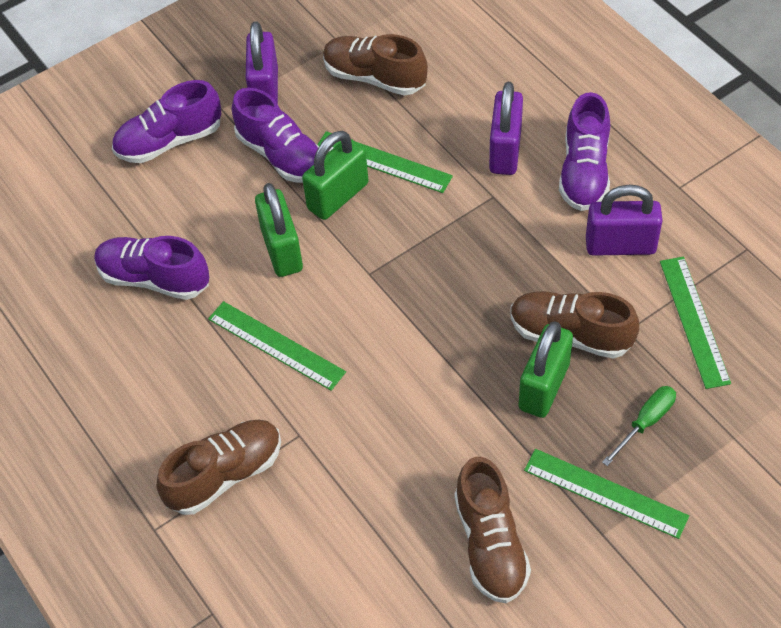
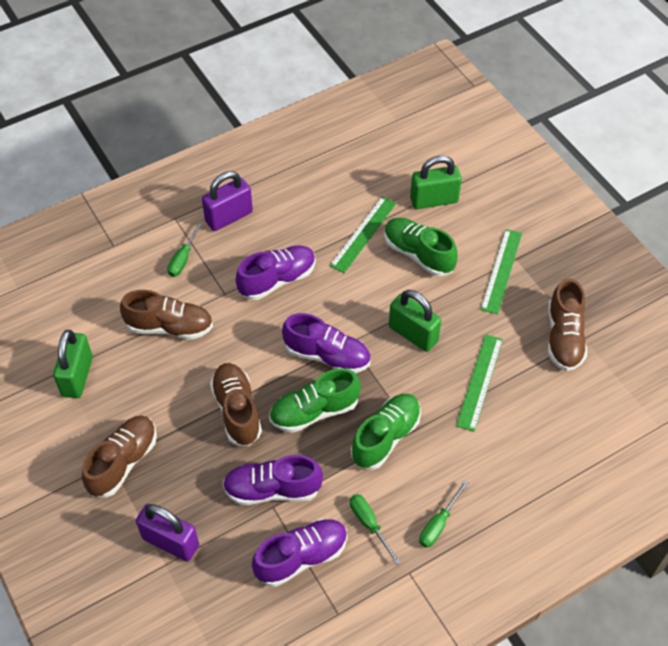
green ruler: [208,301,346,391] [317,131,453,193] [524,449,689,539] [660,257,731,389] = 4 -> [330,197,396,273] [456,334,503,432] [480,229,522,314] = 3
green screwdriver: [602,386,676,466] = 1 -> [167,221,203,277] [350,494,400,565] [419,480,468,548] = 3
green shoe: none = 0 -> [269,368,361,433] [351,394,421,470] [384,218,458,276] = 3
purple padlock: [246,21,278,104] [489,82,523,175] [586,184,663,256] = 3 -> [136,504,199,561] [202,171,253,231] = 2

